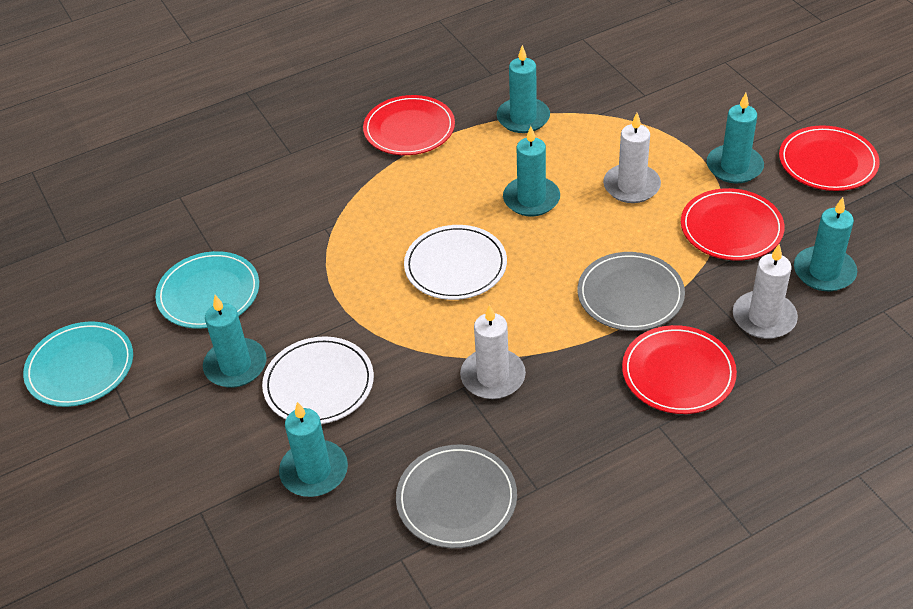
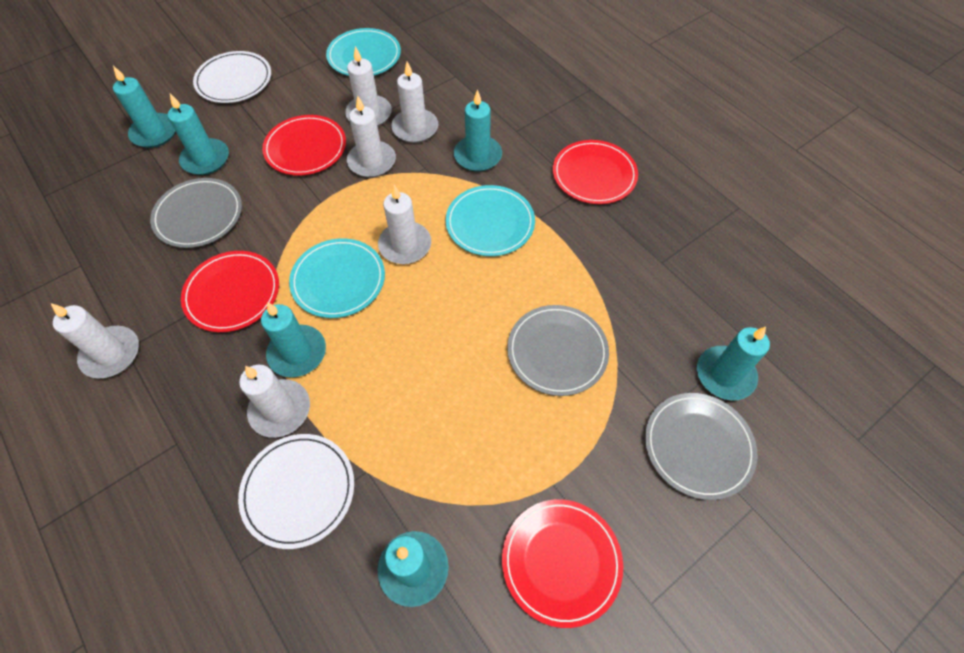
grey plate: [396,444,517,548] [578,252,685,331] = 2 -> [150,178,242,248] [507,305,609,396] [645,393,757,500] = 3
turquoise plate: [23,321,133,407] [155,251,259,328] = 2 -> [289,238,385,318] [326,28,401,76] [446,185,535,256] = 3
white candle: [460,304,526,399] [603,113,661,203] [733,244,798,339] = 3 -> [51,303,139,378] [239,365,310,438] [345,46,392,126] [347,96,396,177] [378,185,431,264] [391,62,438,143] = 6

